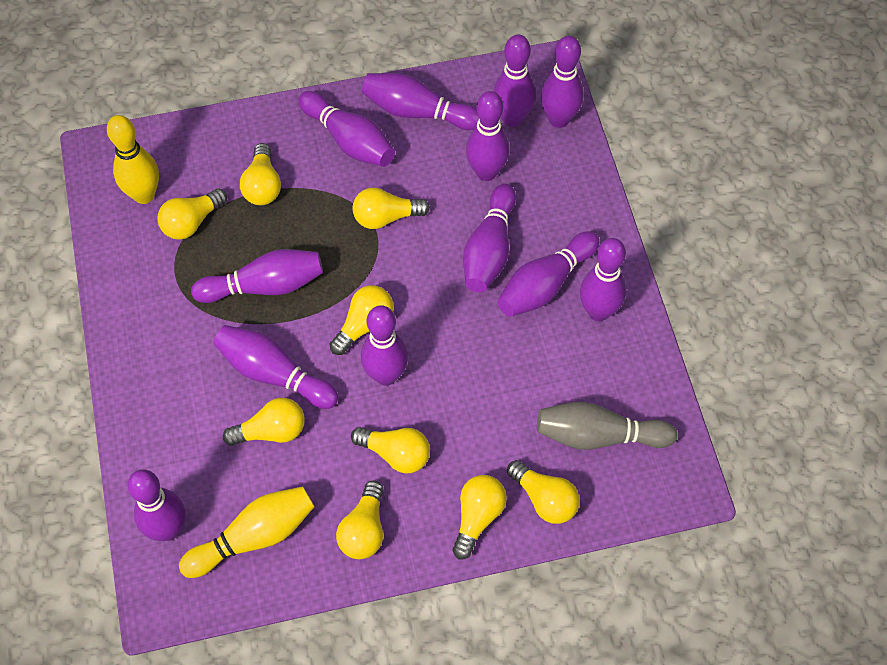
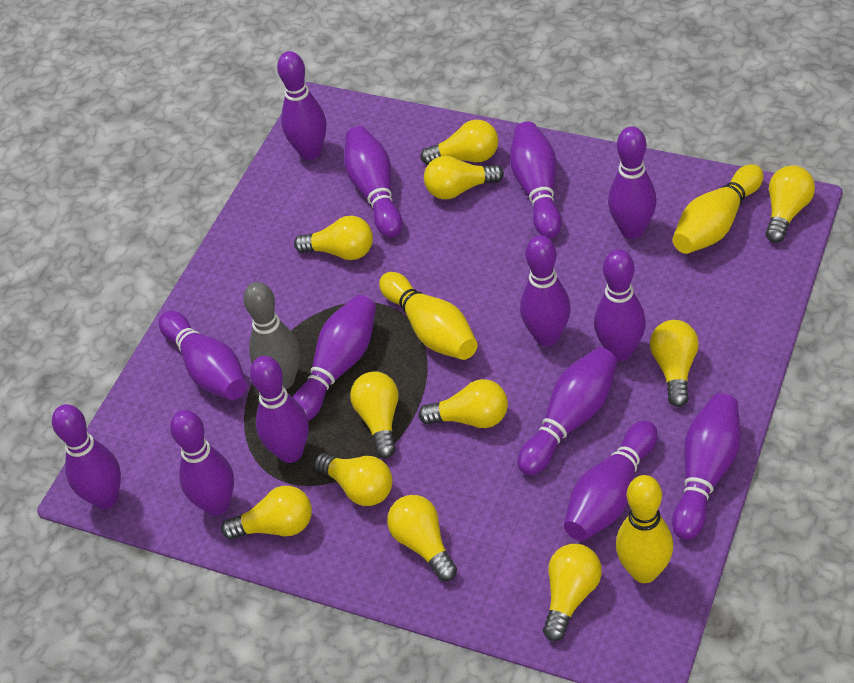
purple bowling pin: [127,469,186,541] [191,249,323,303] [213,325,339,409] [298,91,395,167] [361,305,408,386] [362,73,479,130] [463,184,516,292] [466,91,510,181] [493,34,535,127] [498,231,600,317] [541,36,584,128] [580,238,626,321] = 12 -> [52,404,121,509] [159,311,247,400] [170,410,234,516] [250,356,309,463] [277,51,326,160] [293,295,376,421] [344,126,402,238] [510,121,562,238] [517,347,617,475] [520,235,571,346] [564,420,658,541] [594,249,646,361] [608,126,656,239] [672,393,741,540] = 14
yellow bowling pin: [107,115,159,204] [179,486,315,578] = 2 -> [379,272,478,360] [616,475,673,583] [672,164,763,254] = 3
yellow light bulb: [157,188,227,240] [223,398,305,446] [240,143,281,205] [329,285,393,355] [336,481,383,559] [351,427,430,474] [353,188,430,229] [452,475,507,559] [507,460,580,524] = 9 -> [221,486,312,540] [294,216,373,260] [314,453,393,506] [350,372,398,458] [387,495,457,581] [418,379,508,428] [420,120,498,165] [424,156,504,199] [543,544,602,641] [650,320,699,407] [766,165,815,243] = 11

